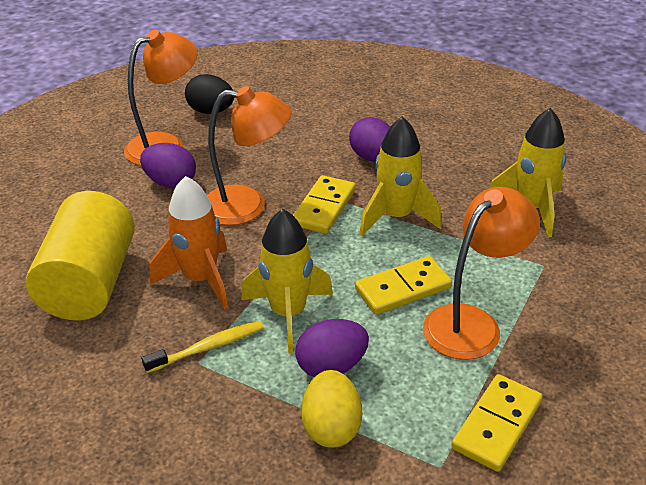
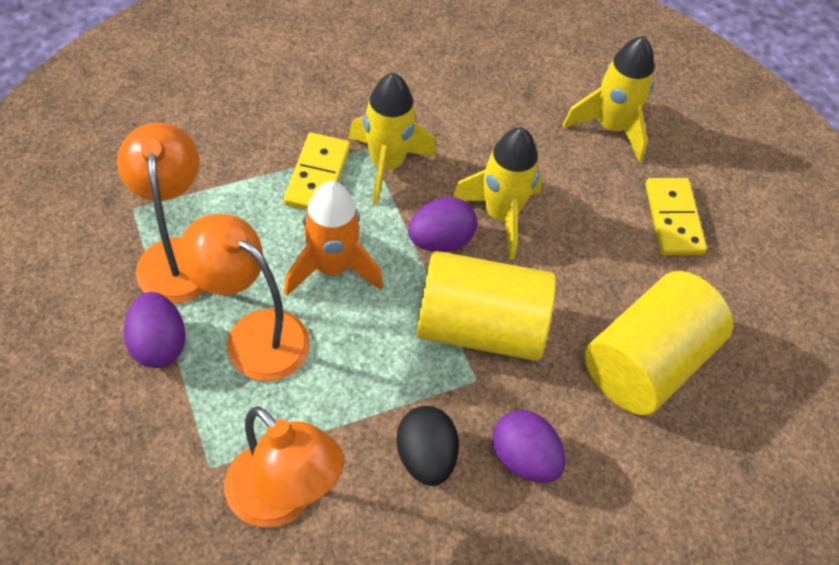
yellow cylinder: [26,191,135,320] = 1 -> [417,251,556,361] [584,271,733,415] = 2
yellow domino: [293,175,356,234] [355,256,452,315] [451,374,543,472] = 3 -> [284,133,351,210] [645,178,707,255] = 2
yellow egg: [301,370,362,448] = 1 -> none = 0
yellow toothbrush: [142,321,264,373] = 1 -> none = 0

